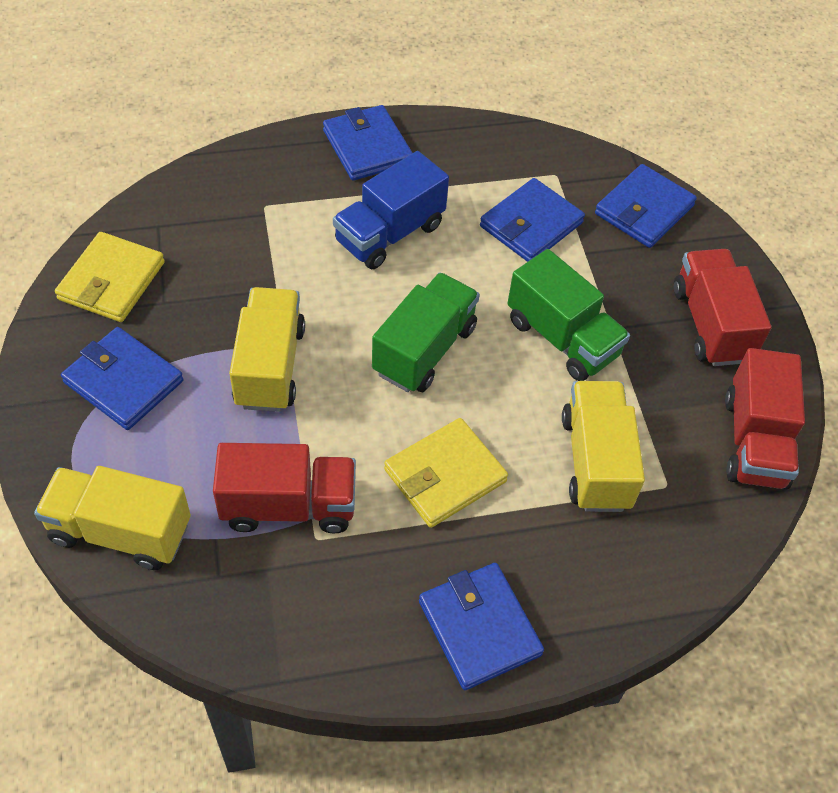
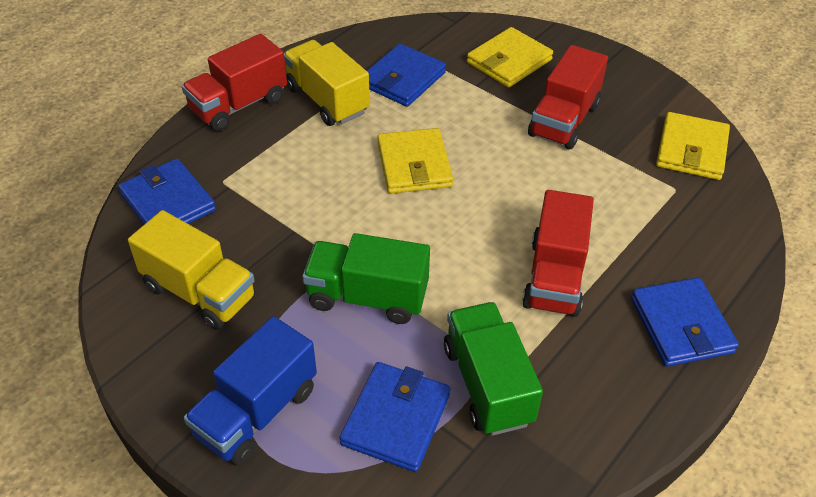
blue wallet: [61,327,183,430] [323,105,412,181] [419,563,544,690] [480,178,585,262] [595,164,697,248] = 5 -> [118,159,216,224] [340,362,450,472] [367,44,446,107] [631,277,739,367] = 4
yellow truck: [34,466,191,570] [229,287,305,412] [562,381,645,512] = 3 -> [128,210,256,330] [284,40,370,126] = 2
yellow wallet: [55,232,165,322] [384,418,508,528] = 2 -> [377,128,453,194] [467,27,553,88] [656,112,730,180] = 3

